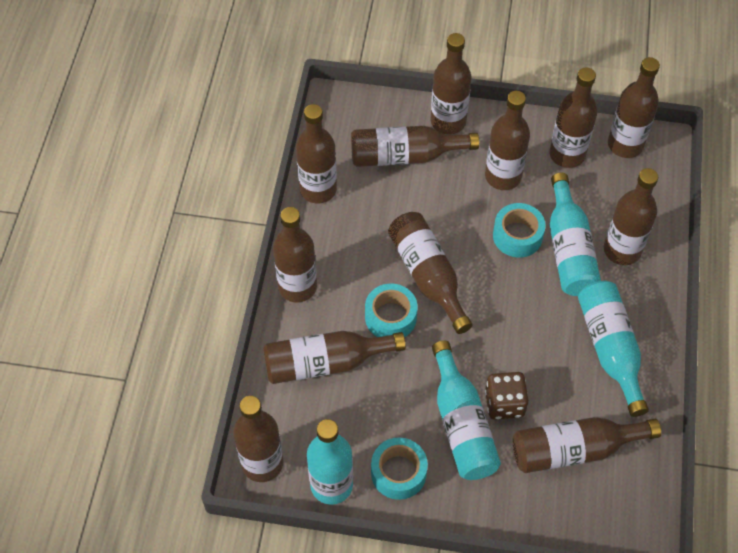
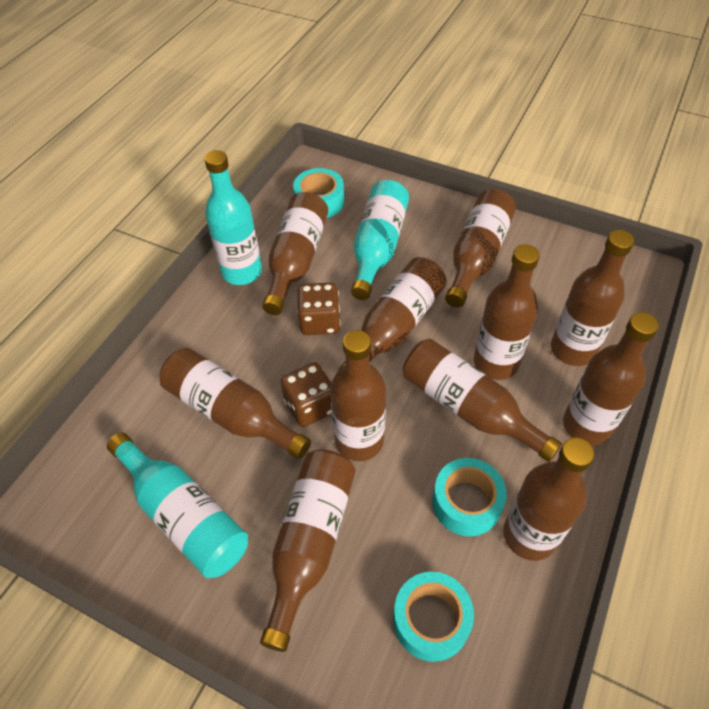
brown bottle: [233,396,283,482] [263,331,406,384] [273,207,317,303] [296,104,337,204] [351,126,479,167] [388,212,473,334] [431,33,471,134] [485,91,530,190] [513,417,661,473] [549,67,597,168] [604,168,658,265] [608,57,660,158] = 12 -> [160,348,311,459] [260,449,356,652] [262,192,328,315] [330,330,386,461] [338,257,447,371] [403,339,562,462] [445,189,516,308] [473,244,540,380] [503,438,595,561] [551,230,634,366] [563,312,659,445] = 11
brown dice: [485,372,529,420] = 1 -> [280,362,332,427] [297,282,341,335] = 2
turquoise bottle: [307,419,353,505] [432,341,501,480] [549,173,601,296] [578,281,649,417] = 4 -> [107,432,248,578] [204,150,262,285] [351,180,409,300] = 3

